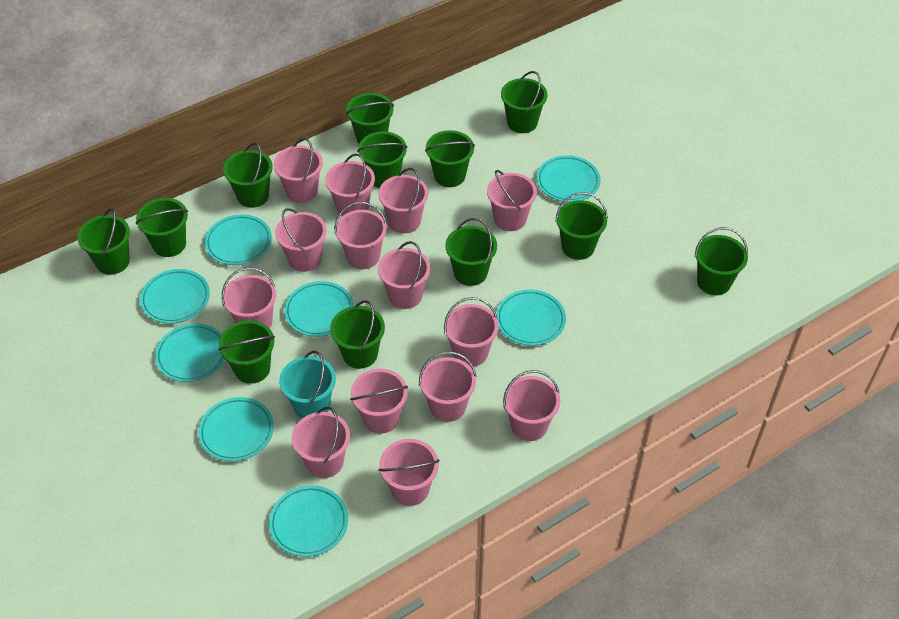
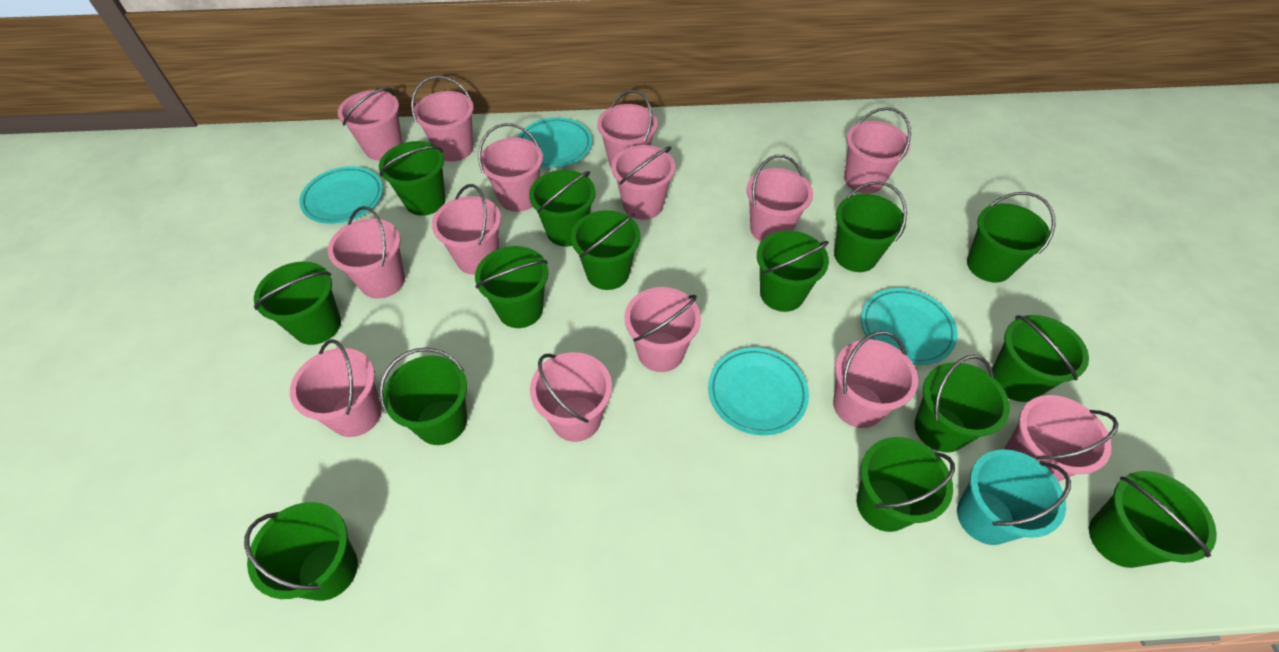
green bucket: [77,208,130,275] [136,198,188,257] [218,320,275,384] [223,143,273,208] [330,300,385,369] [346,93,394,143] [357,131,408,188] [425,130,475,187] [445,218,497,286] [501,71,548,133] [555,192,608,260] [695,227,748,295] = 12 -> [244,502,358,601] [254,261,341,345] [379,141,446,216] [379,348,467,445] [475,246,548,328] [529,170,596,247] [571,210,641,290] [757,231,829,312] [834,181,907,272] [857,437,955,532] [915,355,1010,453] [967,192,1055,283] [992,315,1089,402] [1089,471,1217,568] = 14
turquoise plate: [140,269,210,324] [155,323,225,382] [198,397,274,461] [205,214,272,265] [269,485,348,557] [284,281,354,337] [496,289,566,346] [537,155,601,202] = 8 -> [299,166,383,224] [518,117,592,168] [708,347,809,436] [861,288,958,365] = 4

